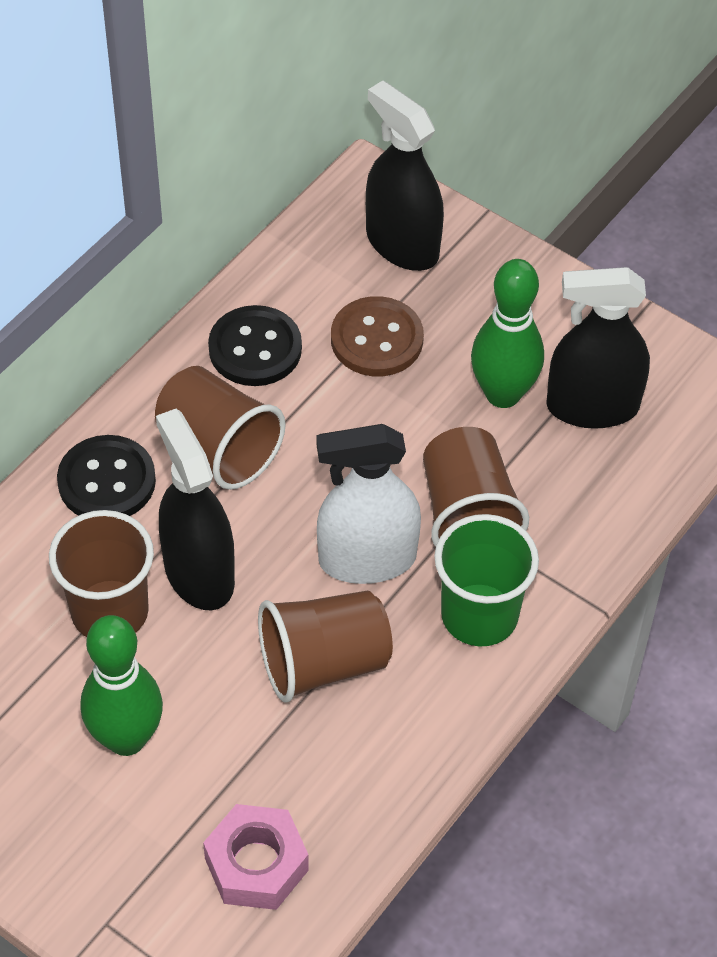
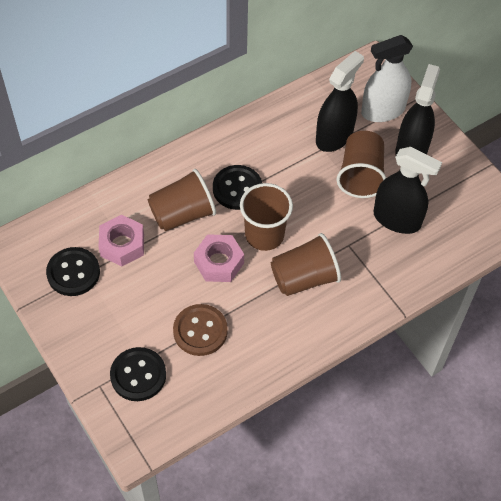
black button: [57,435,156,516] [208,305,302,386] = 2 -> [46,247,100,296] [110,347,166,401] [213,165,262,210] = 3
green bowling pin: [81,615,163,756] [471,259,544,408] = 2 -> none = 0
green cup: [434,514,539,646] = 1 -> none = 0
pink nut: [203,804,308,910] = 1 -> [99,215,144,266] [194,234,244,282] = 2

